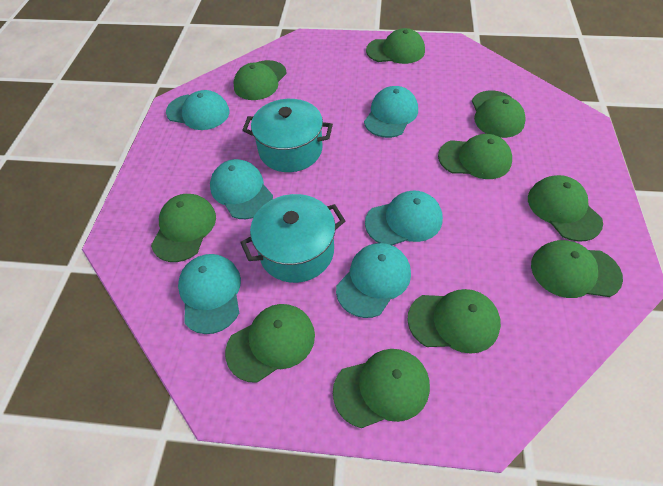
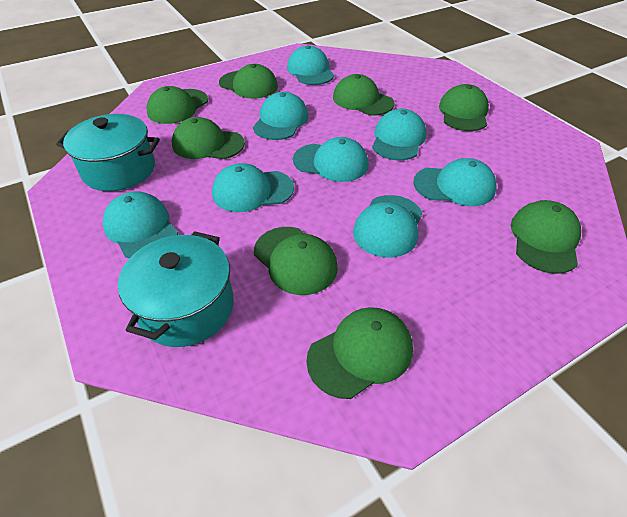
green cap: [151,194,216,262] [225,304,315,383] [233,60,287,100] [333,349,430,428] [366,28,425,64] [407,289,501,354] [438,134,512,179] [472,91,526,138] [528,175,603,242] [531,240,623,298] = 10 -> [146,86,208,124] [172,117,245,159] [219,64,278,99] [254,227,338,295] [306,307,413,399] [333,74,394,116] [439,84,489,131] [511,200,581,274] = 8
turquoise cap: [166,90,229,130] [178,254,241,334] [210,159,273,219] [336,243,411,318] [364,86,418,138] [365,191,443,245] = 6 -> [102,191,178,258] [212,163,294,212] [253,92,308,140] [287,46,334,85] [293,137,369,182] [353,195,423,258] [372,109,426,160] [413,158,497,206] = 8

